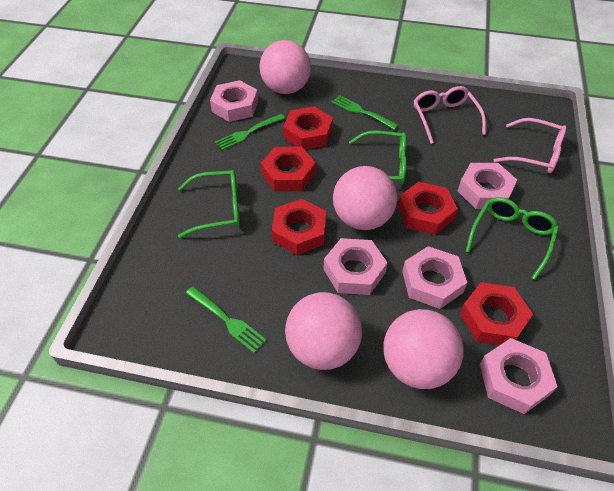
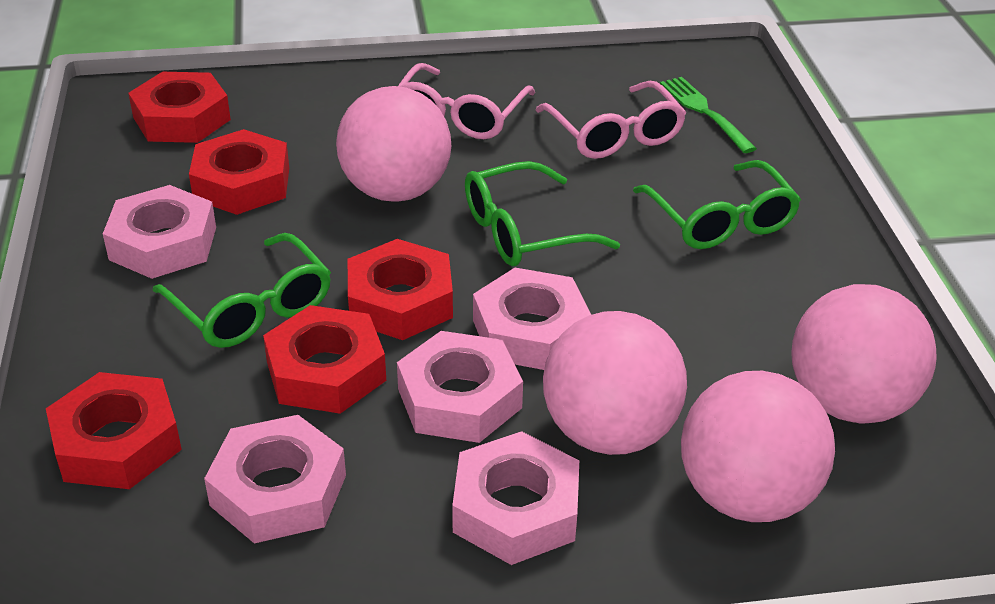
green fork: [186,286,267,353] [215,114,285,150] [332,95,399,130] = 3 -> [660,77,757,153] = 1

